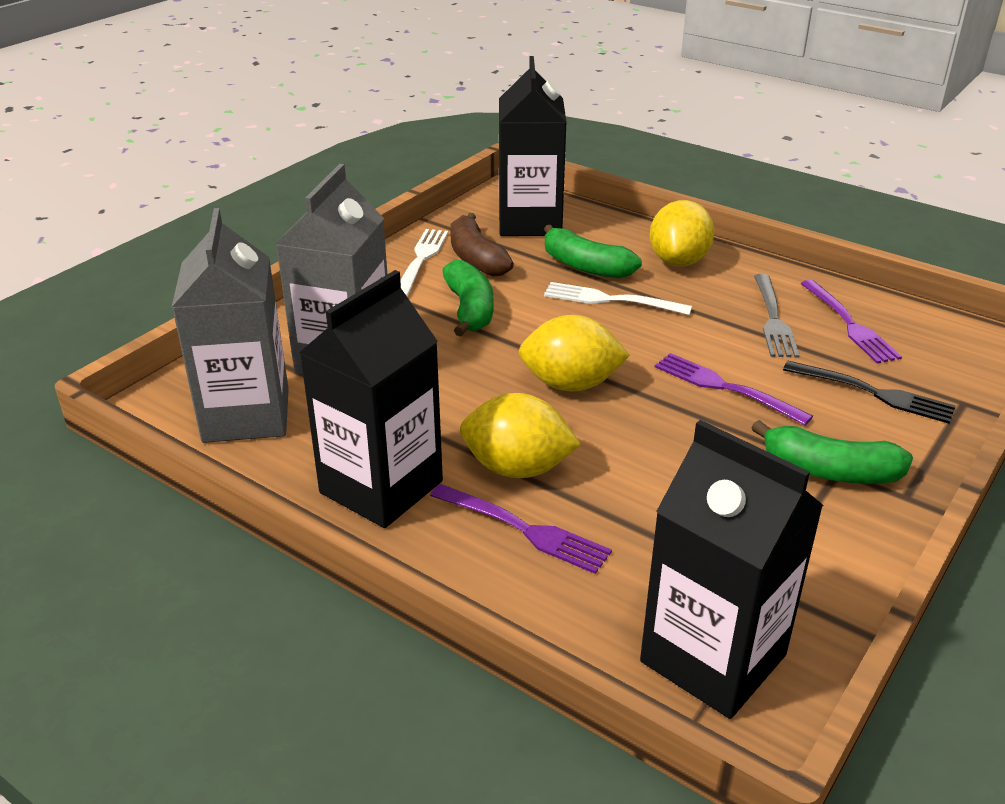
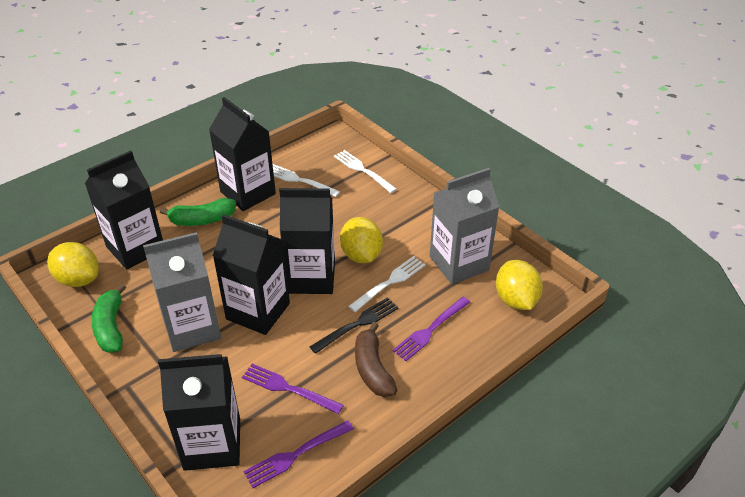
black carton: [299,270,443,528] [499,56,566,236] [640,420,824,719] = 3 -> [85,150,163,270] [158,354,240,471] [209,97,276,211] [213,214,290,335] [279,188,335,294] = 5
green banana: [443,260,493,337] [544,225,642,279] [752,420,913,484] = 3 -> [91,284,126,353] [160,198,236,226] = 2
grey fork: [754,274,799,358] = 1 -> none = 0
white fork: [400,229,448,296] [544,282,692,315] = 2 -> [273,164,340,197] [334,150,397,193] [348,256,426,312] = 3

